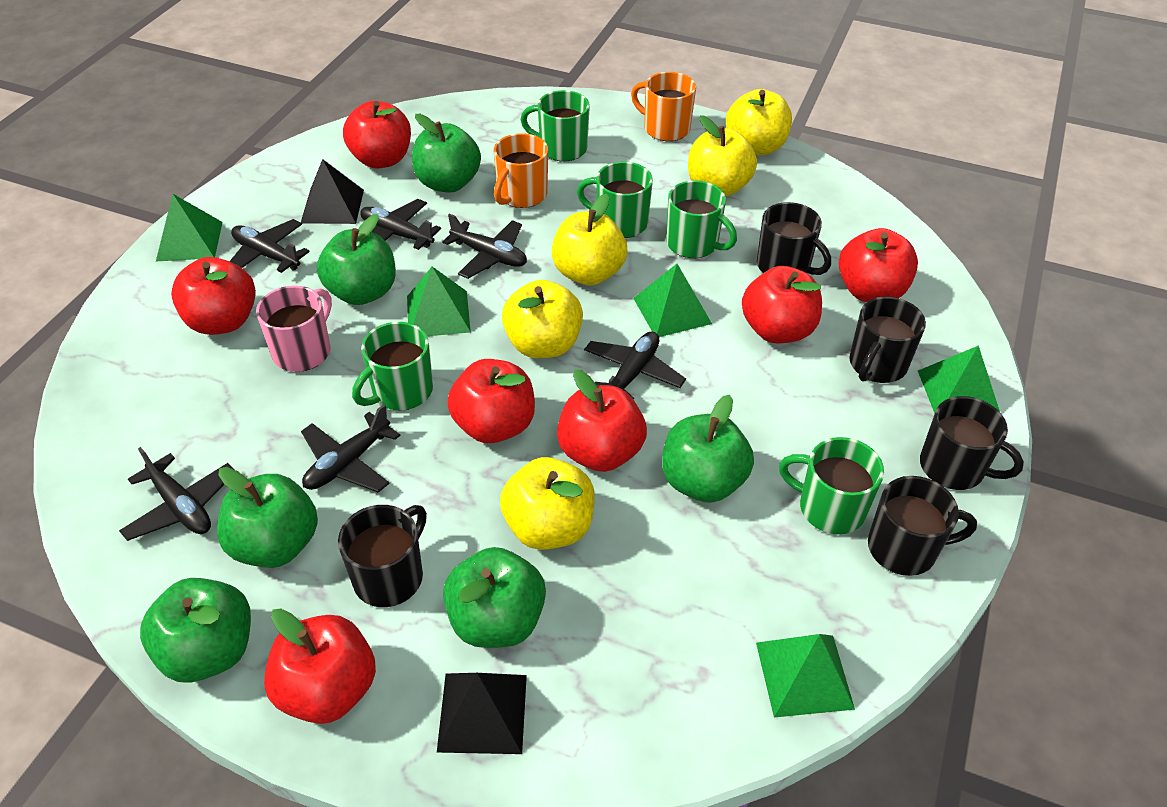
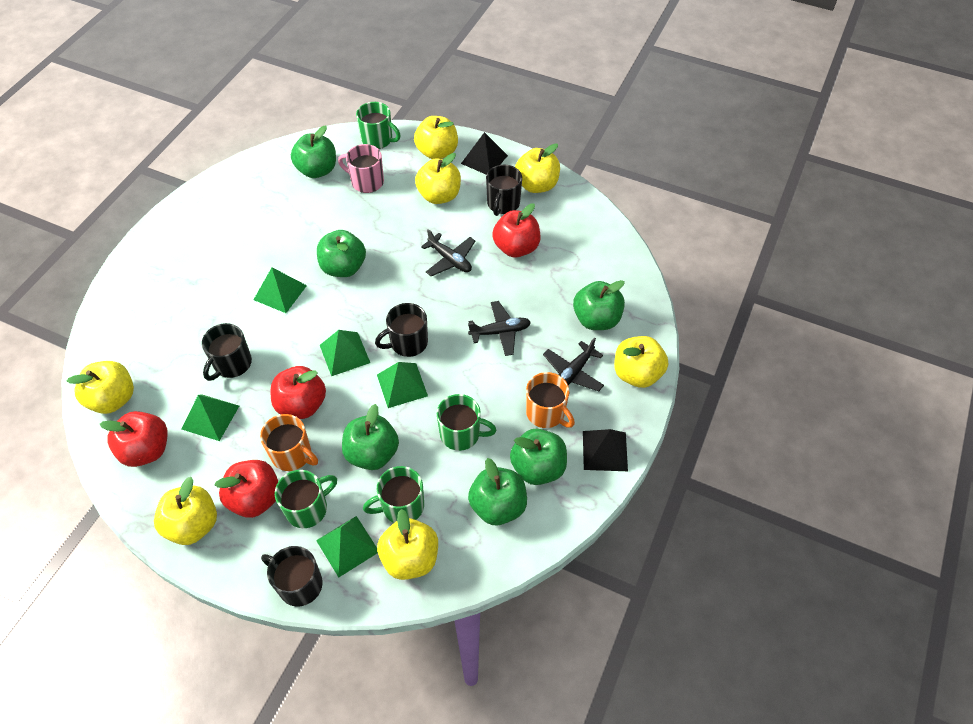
black mug: [338,505,427,607] [757,202,831,275] [849,297,926,383] [868,476,977,576] [920,396,1024,490] = 5 -> [202,323,252,381] [261,546,323,607] [375,303,428,357] [486,165,522,216] = 4
black plane: [119,447,234,541] [229,219,310,273] [301,404,400,493] [360,199,441,250] [442,213,527,279] [584,331,686,400] = 6 -> [421,229,475,276] [468,301,531,356] [543,337,604,391] = 3
green mug: [352,322,433,411] [520,90,590,161] [577,162,653,238] [666,180,737,258] [779,437,884,534] = 5 -> [275,470,337,528] [356,102,401,149] [363,466,424,523] [437,394,496,451] = 4
red apple: [171,257,256,335] [264,608,376,724] [343,101,411,169] [447,359,535,443] [557,369,647,472] [742,266,822,343] [839,228,918,302] = 7 -> [100,411,168,467] [215,460,278,518] [271,366,326,419] [492,203,541,257] = 4
yellow apple: [500,457,595,550] [502,280,583,358] [551,194,627,285] [688,115,757,197] [726,89,792,155] = 5 -> [67,361,134,414] [154,477,217,545] [377,509,438,580] [414,116,458,159] [415,153,461,204] [515,143,560,193] [614,336,668,388] = 7

